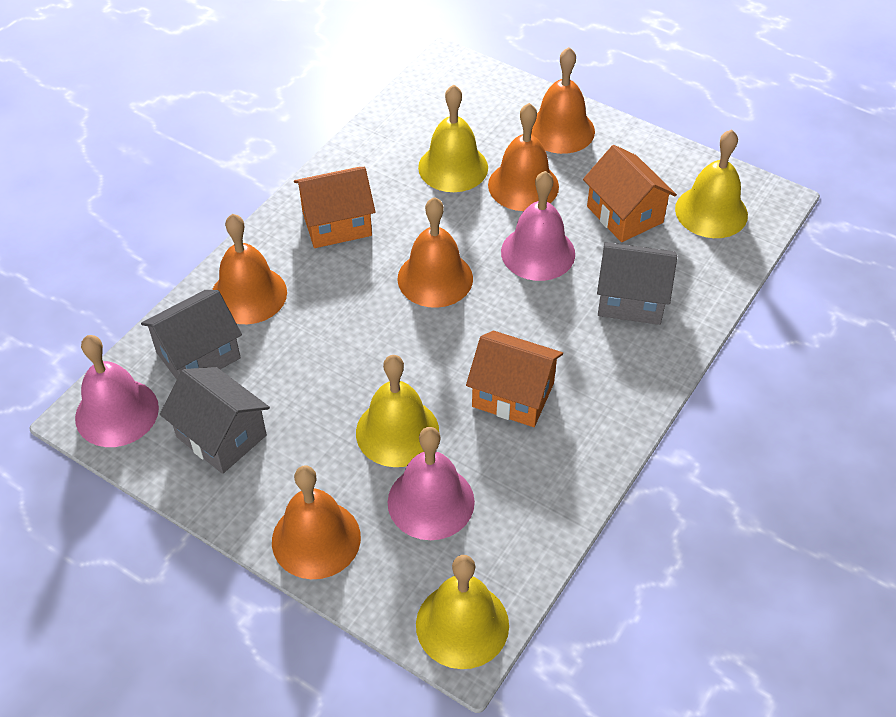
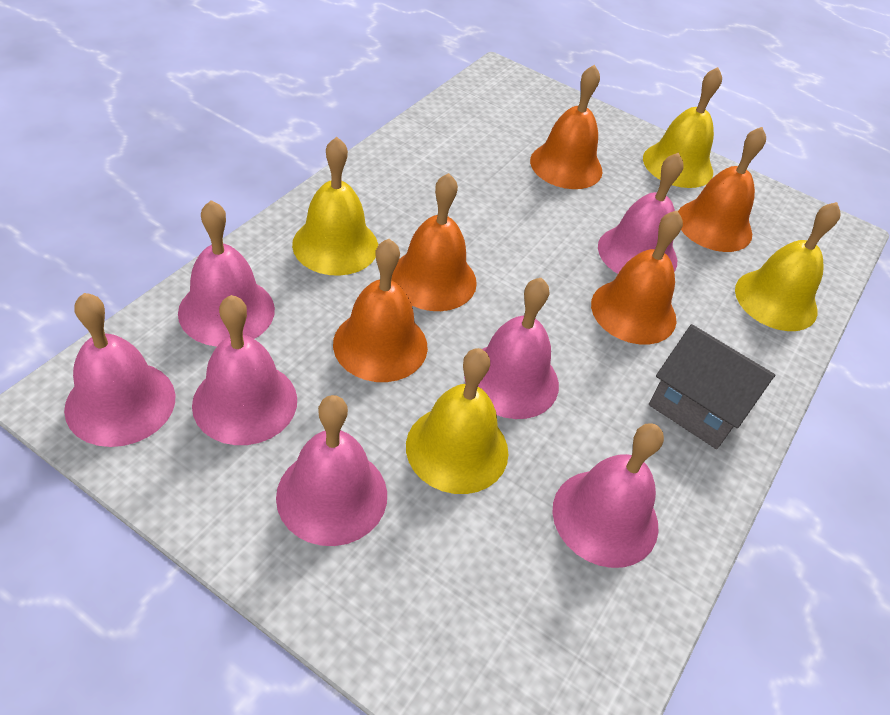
grey house: [141,290,242,379] [160,367,270,474] [597,242,677,325] = 3 -> [649,324,775,449] = 1
orange house: [294,167,375,248] [466,331,563,427] [583,145,677,242] = 3 -> none = 0
pink bell: [75,335,159,447] [388,427,475,540] [501,171,575,281] = 3 -> [64,293,176,447] [178,200,275,347] [192,295,297,445] [276,395,387,546] [464,278,559,419] [552,423,664,568] [598,152,684,274] = 7

